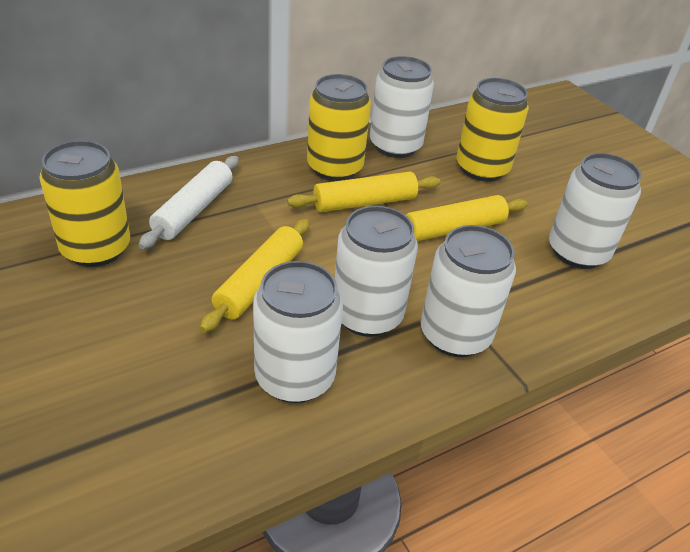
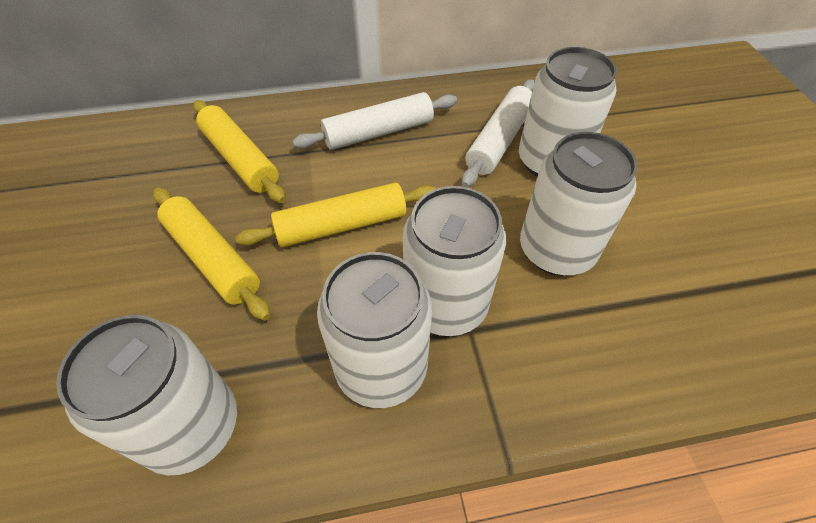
white rolling pin: [139,156,239,249] = 1 -> [292,92,457,150] [462,79,535,187] = 2
yellow can: [39,141,130,267] [307,74,371,181] [457,78,529,182] = 3 -> none = 0

